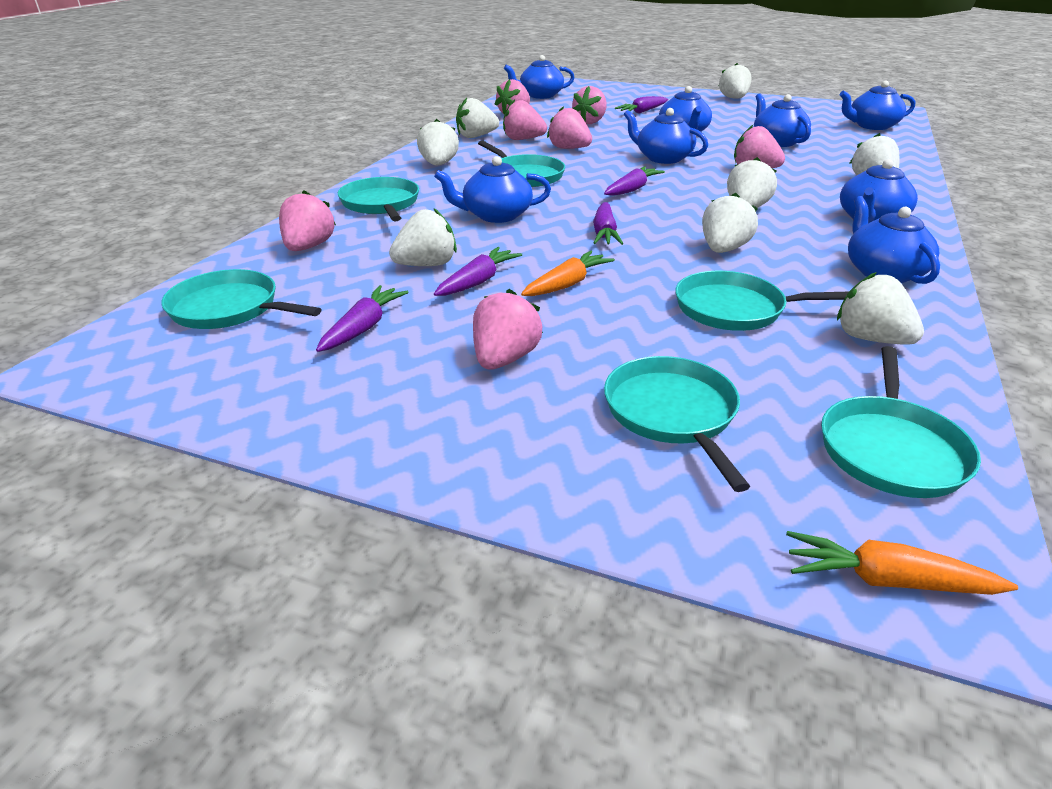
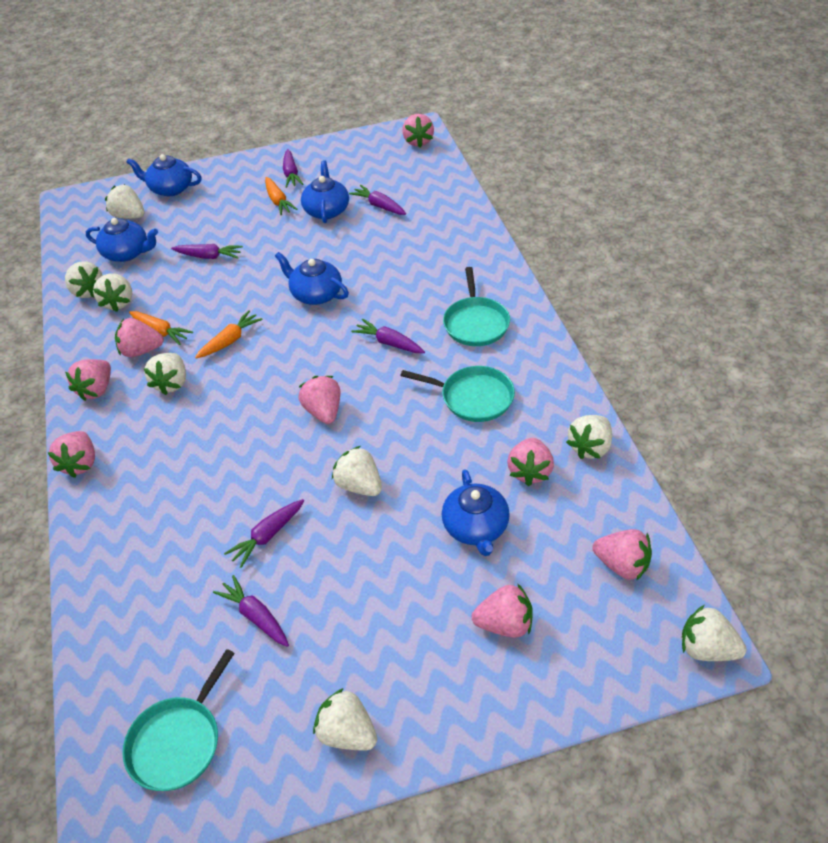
blue teapot: [434,156,551,223] [504,55,575,99] [624,108,708,164] [659,86,712,132] [754,93,811,147] [840,80,915,130] [840,159,918,223] [848,196,940,284] = 8 -> [86,218,158,262] [126,154,202,196] [275,252,349,305] [301,160,349,223] [442,469,510,556] = 5
orange carrot: [521,251,615,296] [786,531,1018,595] = 2 -> [129,311,193,345] [195,310,263,358] [265,177,298,215] = 3
pink strawberry: [279,190,336,251] [473,289,543,370] [495,79,530,114] [503,99,547,140] [547,106,592,149] [572,86,607,124] [734,124,785,168] = 7 -> [47,431,95,478] [65,359,111,401] [115,318,164,357] [299,376,340,424] [402,114,434,147] [472,583,533,638] [507,438,554,486] [593,529,652,581] = 8
purple carrot: [316,285,409,352] [434,247,522,296] [593,202,624,245] [604,166,665,196] [615,96,668,114] = 5 -> [171,244,243,259] [213,575,289,647] [224,499,304,568] [283,149,303,188] [349,185,406,215] [351,319,425,353] = 6
turquoise pan: [161,269,322,329] [338,177,419,221] [478,140,565,187] [604,356,750,492] [675,271,848,331] [821,346,981,498] = 6 -> [122,649,235,791] [400,366,515,422] [443,267,510,346] = 3

